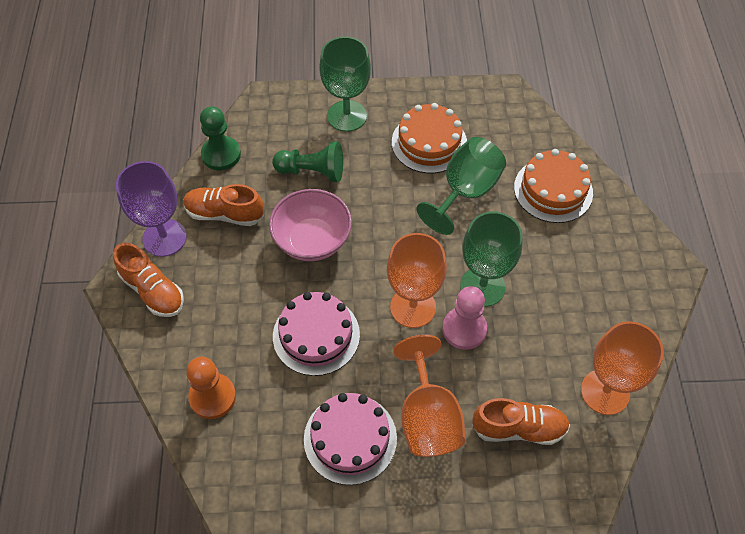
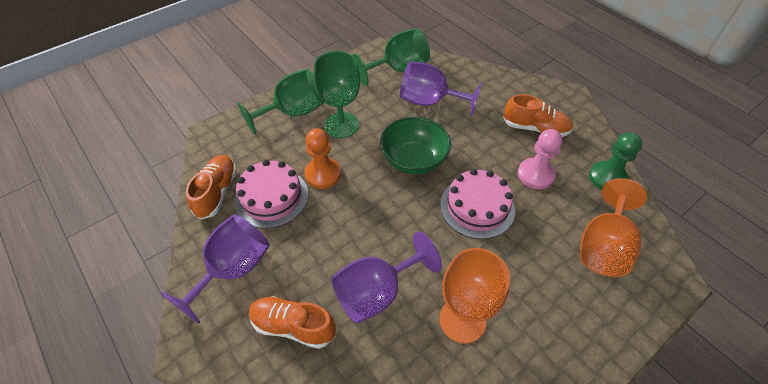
green bowl: none = 0 -> [380,117,451,175] = 1
green pawn: [200,106,241,171] [272,142,343,182] = 2 -> [589,132,642,190] = 1
orange cake: [392,103,467,173] [514,149,593,223] = 2 -> none = 0
orange goblet: [387,233,447,328] [393,335,466,457] [581,321,664,415] = 3 -> [439,248,510,343] [579,178,647,277] = 2
pink bowl: [269,189,352,261] = 1 -> none = 0
purple goblet: [116,161,187,257] = 1 -> [160,215,270,324] [331,232,442,323] [400,61,482,116] = 3

